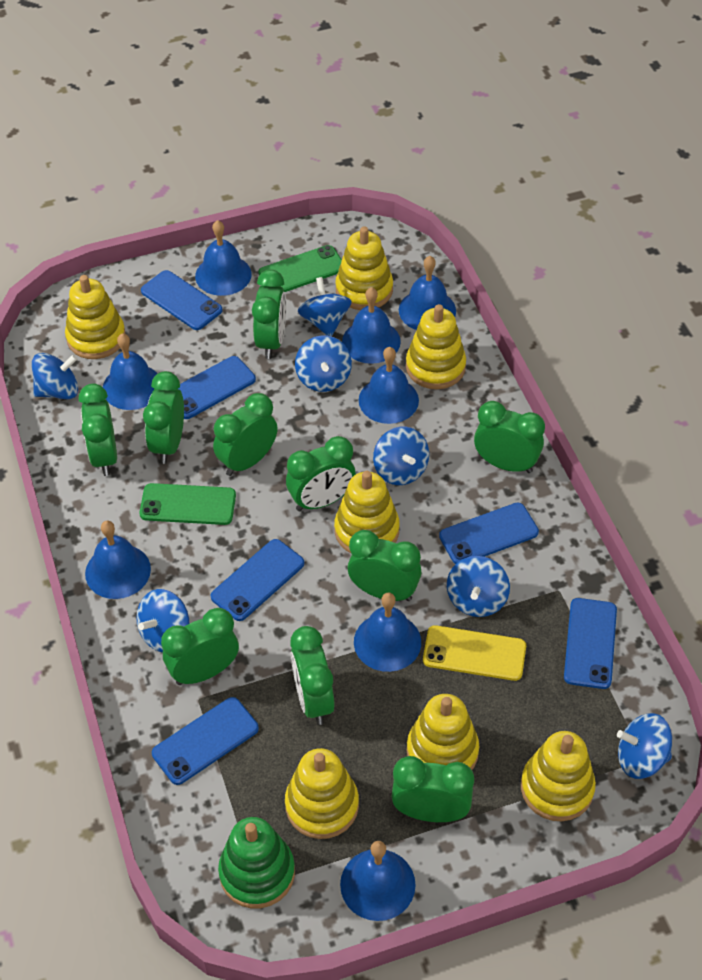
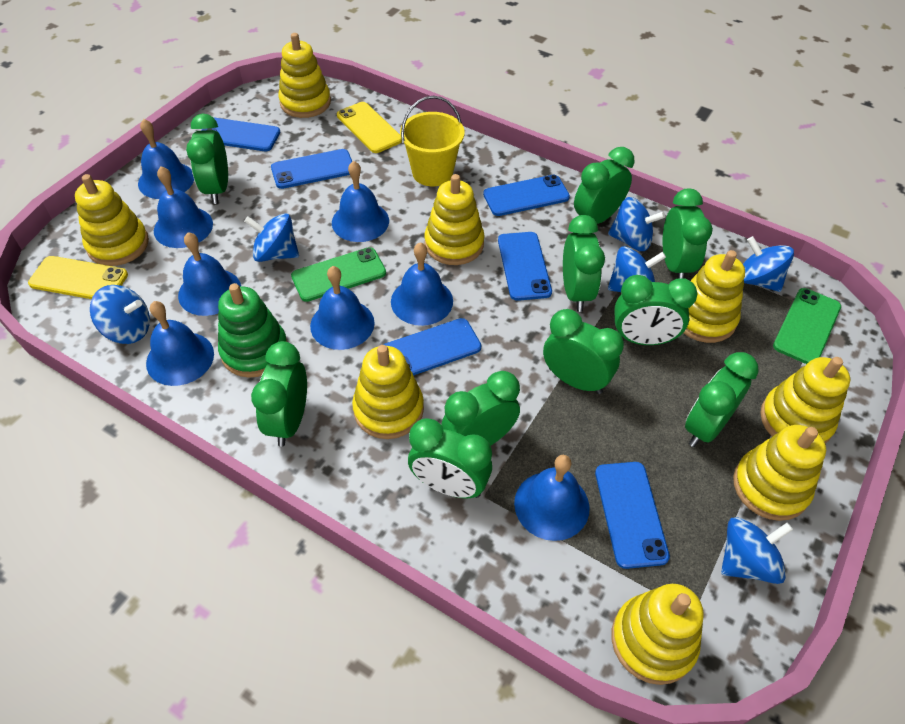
blue spinning top: [32,353,78,399] [136,589,189,653] [295,336,352,392] [298,277,352,337] [373,427,429,485] [447,556,510,617] [617,713,672,779] = 7 -> [90,285,150,344] [244,213,299,262] [608,197,665,251] [608,246,666,292] [721,517,793,584] [743,236,794,292] = 6
yellow bucket: none = 0 -> [400,96,464,186] = 1
yellow phone: [423,625,526,681] = 1 -> [28,256,128,299] [337,102,402,153] = 2
yellow stacking toy: [65,275,126,359] [285,748,359,839] [334,471,400,553] [335,226,393,310] [406,304,466,389] [407,694,479,770] [521,731,596,821] = 7 -> [75,174,149,266] [278,33,331,118] [352,345,424,439] [424,174,485,265] [611,584,704,685] [683,250,745,343] [733,425,826,521] [760,357,850,444] = 8

